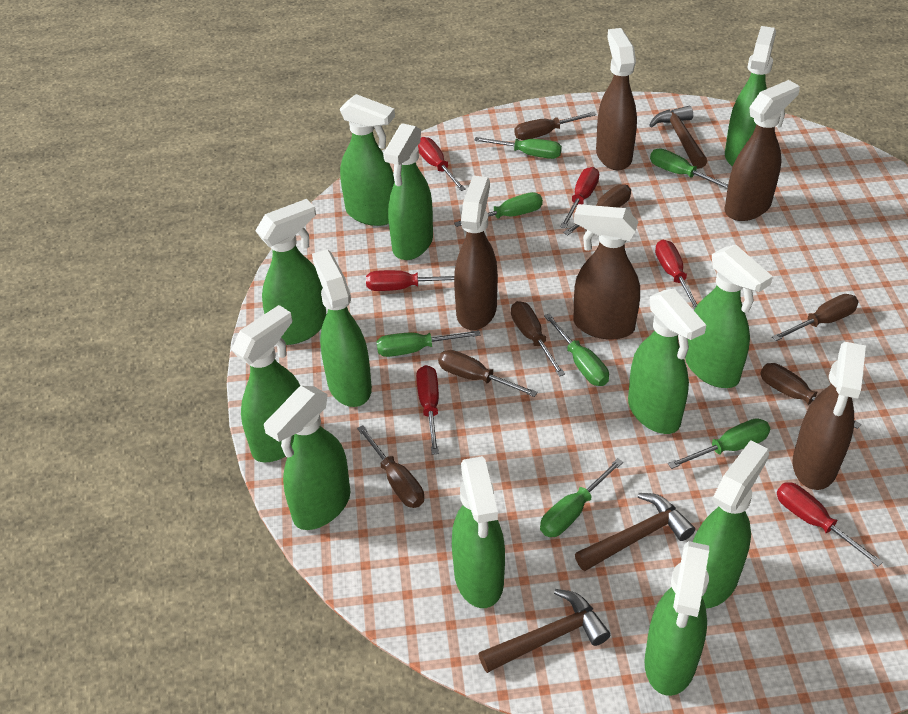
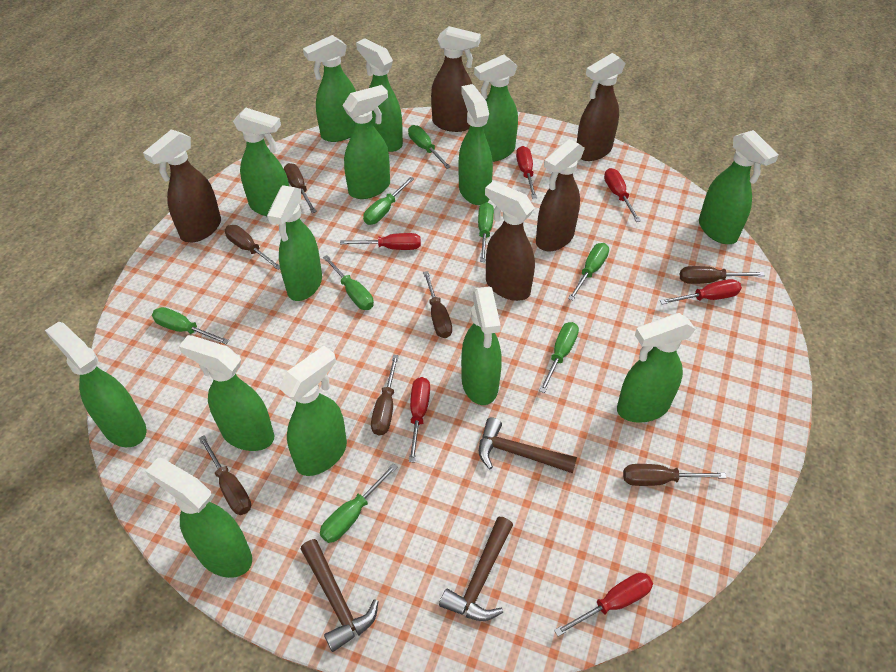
green screwdriver: [376,330,480,357] [454,192,543,227] [474,137,562,159] [540,458,623,537] [544,313,609,386] [650,148,728,189] [668,418,771,469] = 7 -> [152,307,229,344] [320,463,398,543] [323,255,374,310] [363,177,414,225] [408,125,451,169] [478,202,494,262] [539,322,579,393] [568,243,609,301] = 8
green spray bottle: [231,305,300,463] [255,199,326,345] [264,386,350,530] [312,249,372,407] [340,94,395,226] [383,123,433,260] [452,456,505,608] [628,289,706,434] [644,541,709,696] [685,245,773,388] [693,440,769,608] [725,26,776,167] = 12 -> [45,322,146,447] [145,458,252,578] [179,335,274,451] [233,108,289,216] [267,185,322,301] [279,346,347,476] [303,35,356,142] [342,85,390,199] [356,38,403,152] [458,84,493,205] [461,287,502,405] [474,55,518,162] [617,313,696,423] [699,130,779,244] = 14

